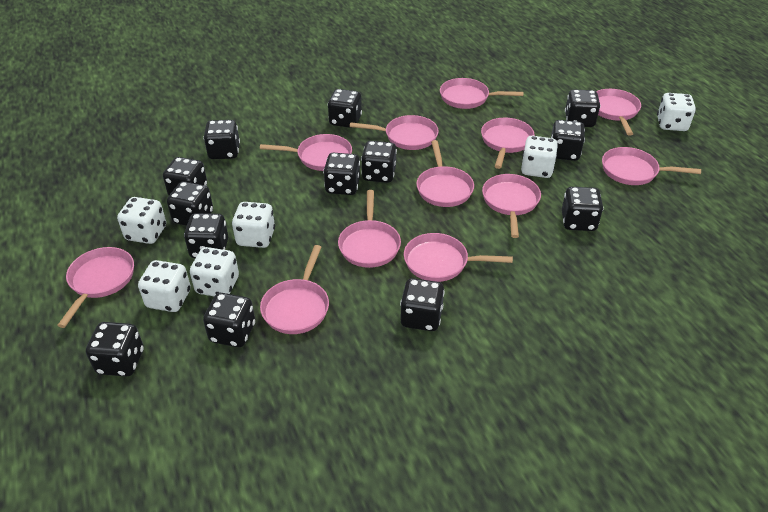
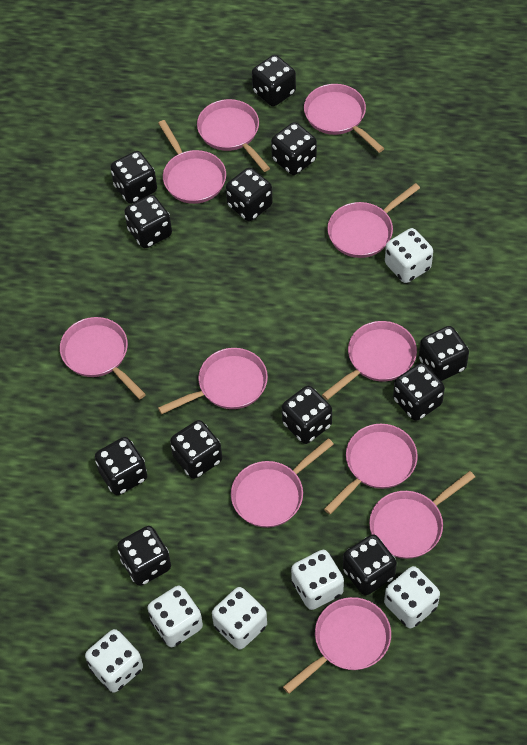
black dice: [86,322,144,376] [163,157,207,195] [167,181,213,226] [184,213,228,258] [203,120,240,159] [203,293,255,347] [323,153,360,195] [328,89,362,128] [361,141,397,183] [400,278,445,331] [551,120,585,161] [562,187,603,231] [565,89,600,127] = 13 -> [95,437,147,496] [110,151,157,204] [117,526,171,586] [124,195,172,248] [170,420,222,479] [226,168,273,221] [252,55,296,107] [271,122,317,175] [282,386,332,444] [343,534,397,595] [393,363,445,421] [419,326,469,381] = 12
pink pan: [57,247,134,328] [260,134,352,171] [260,245,329,334] [338,190,401,268] [350,115,439,150] [404,233,513,282] [416,140,474,207] [440,78,524,109] [481,118,535,169] [482,174,541,238] [596,89,641,136] [602,147,701,185] = 12 -> [60,317,146,399] [158,120,226,204] [158,348,268,414] [197,99,270,172] [231,438,334,528] [283,597,391,694] [304,84,384,153] [322,321,417,400] [324,424,418,514] [327,183,420,258] [369,471,475,559] = 11

